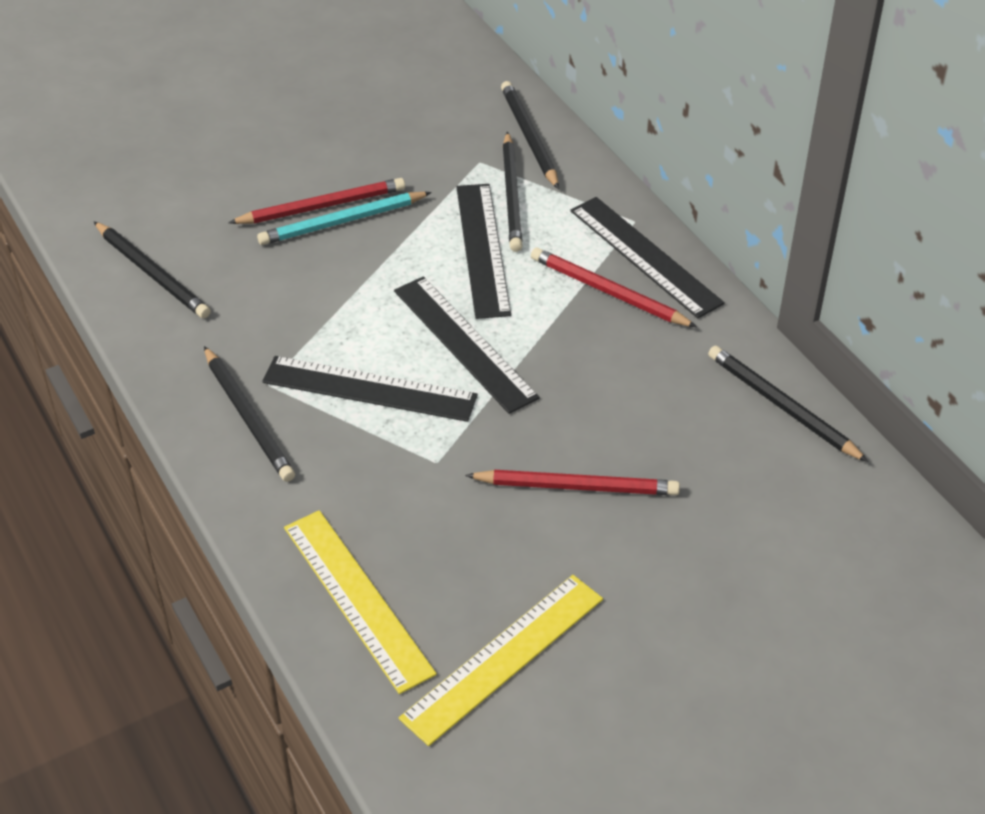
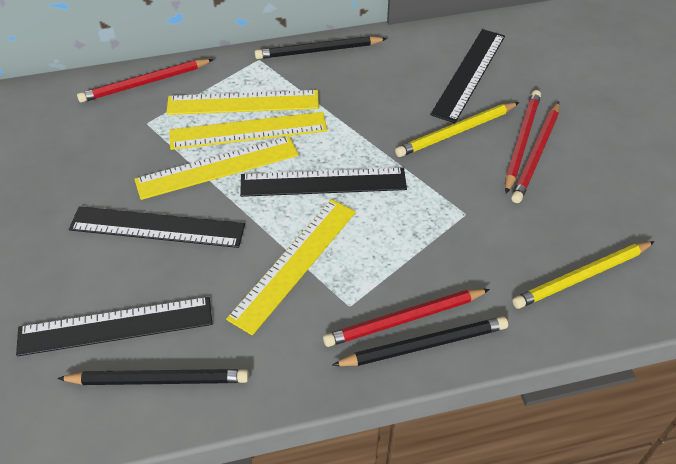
black pencil: [94,221,211,318] [204,346,295,482] [501,81,559,189] [503,132,523,252] [708,346,868,462] = 5 -> [57,369,249,385] [255,36,387,59] [332,316,508,366] = 3
red pencil: [228,178,405,224] [465,470,680,495] [531,248,697,327] = 3 -> [77,59,214,103] [323,289,490,347] [505,90,541,194] [511,102,560,203] = 4
turquoise pencil: [257,192,432,245] = 1 -> none = 0
yellow pencil: none = 0 -> [395,102,519,157] [512,241,655,309] = 2
yellow ruler: [284,510,437,694] [399,575,603,746] = 2 -> [134,136,299,200] [166,90,319,115] [169,112,327,150] [226,199,356,335] = 4

